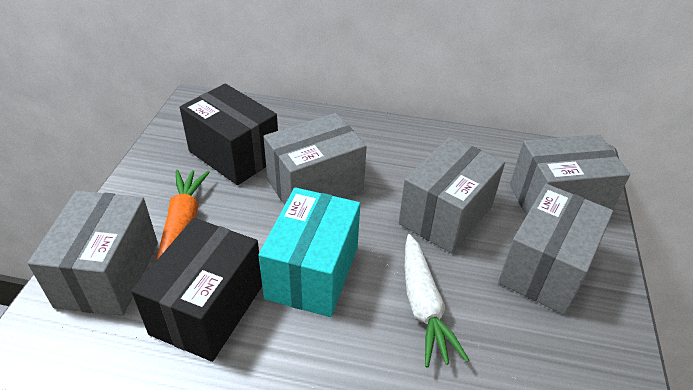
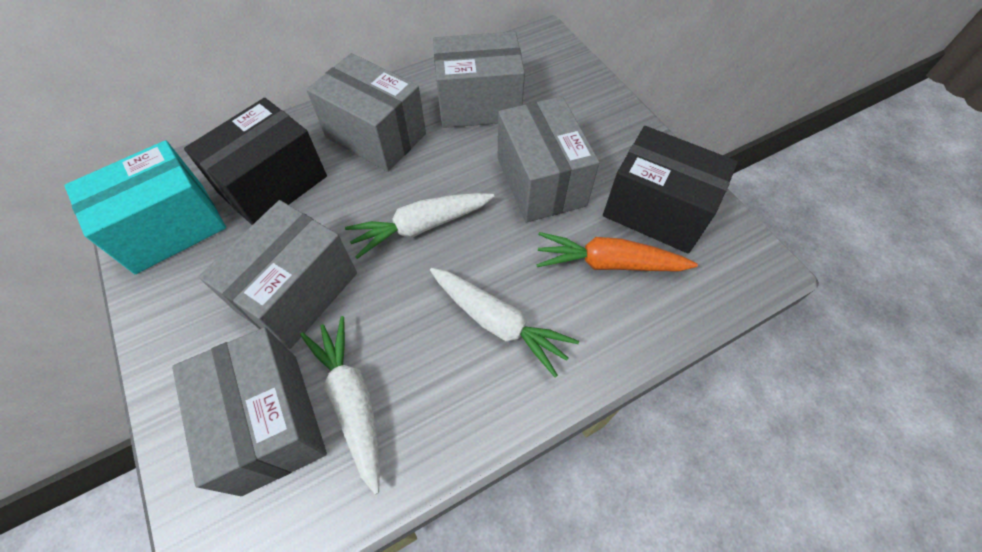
white carrot: [405,234,469,368] = 1 -> [300,316,380,495] [345,193,495,259] [430,268,579,377] = 3

